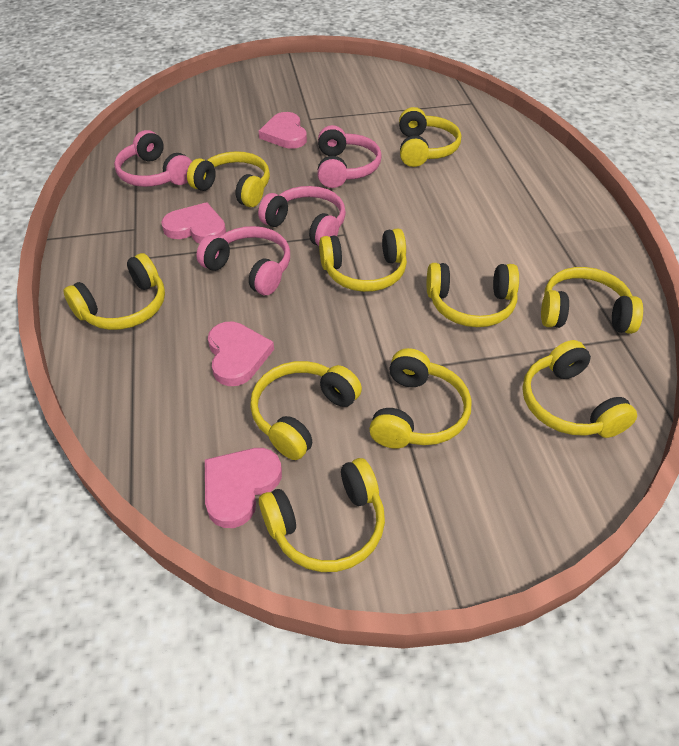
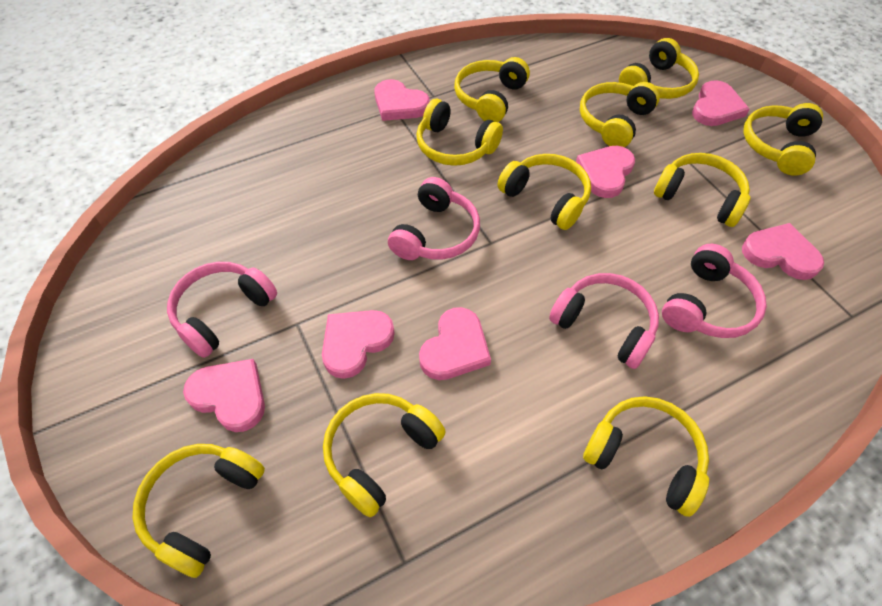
pink heart: [161,202,226,243] [205,448,282,528] [208,322,274,386] [259,112,307,149] = 4 -> [183,359,265,432] [322,310,395,379] [374,79,430,121] [419,307,491,380] [576,146,635,198] [692,80,750,126] [742,223,824,280] = 7

